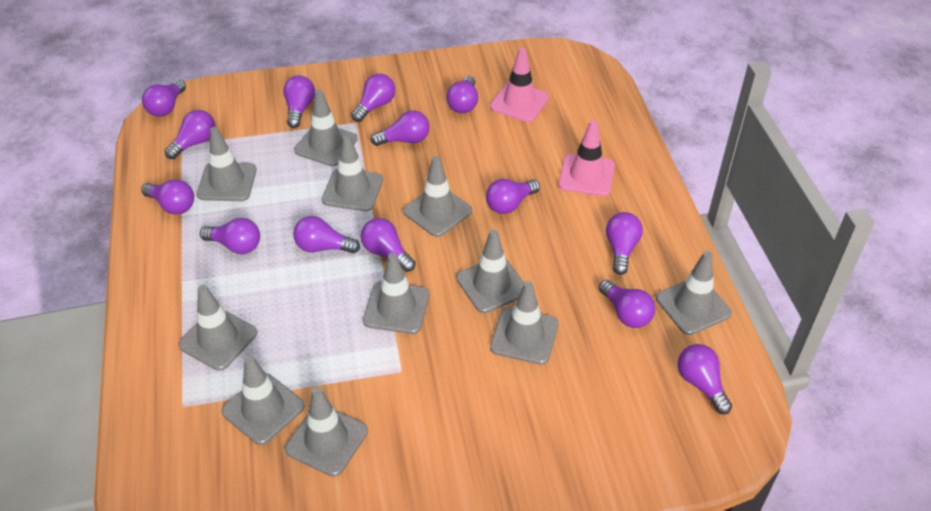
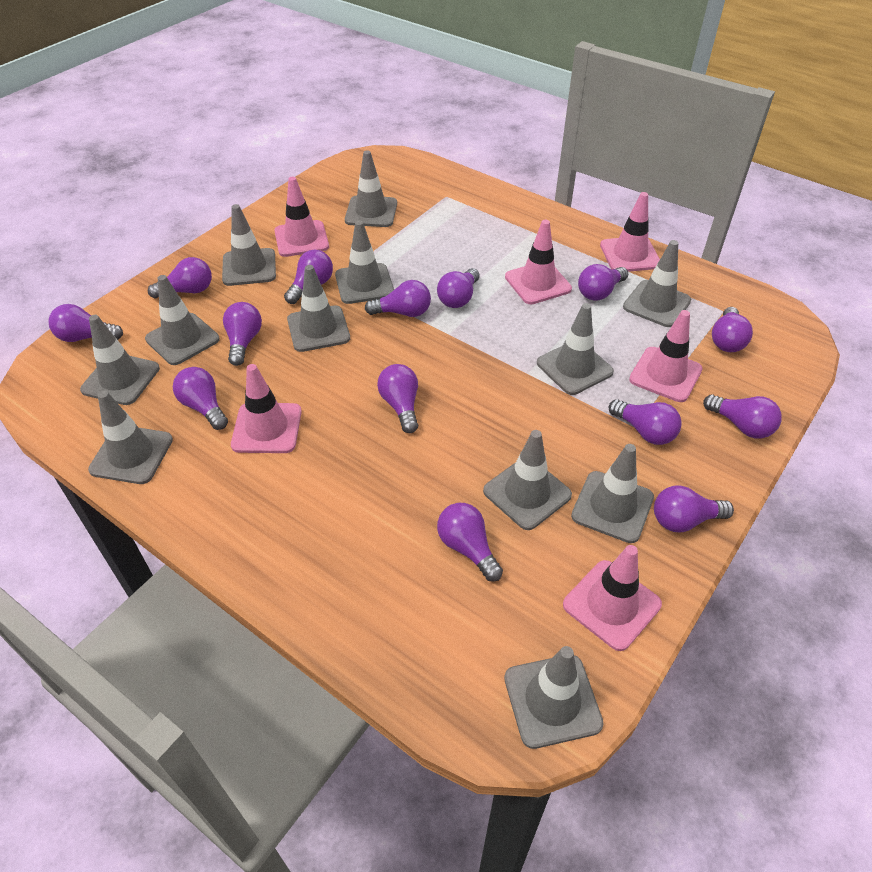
grey traffic cone: [178,285,257,371] [197,127,257,201] [221,356,305,445] [285,387,368,477] [294,90,358,166] [322,135,383,211] [363,253,429,334] [403,156,472,237] [456,230,524,313] [490,281,559,365] [656,251,732,335] = 11 -> [80,315,160,405] [88,391,173,484] [145,275,220,365] [222,204,276,286] [287,265,350,352] [335,220,394,304] [345,150,397,227] [483,430,572,530] [504,646,604,749] [537,303,614,395] [571,444,654,543] [623,240,691,327] = 12
pink traffic cone: [490,47,549,122] [558,120,615,196] = 2 -> [231,364,302,453] [274,177,329,257] [505,220,572,304] [563,545,662,651] [600,192,660,272] [629,310,703,402] = 6

